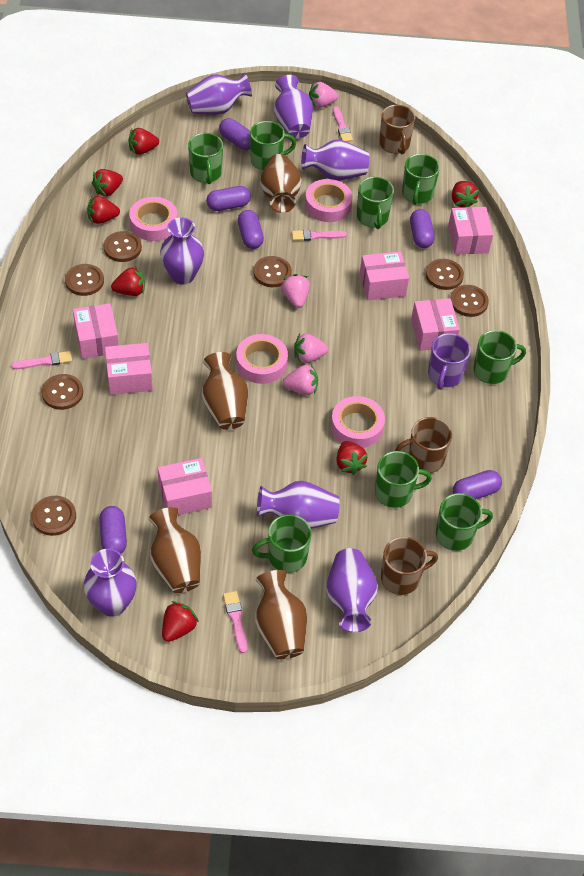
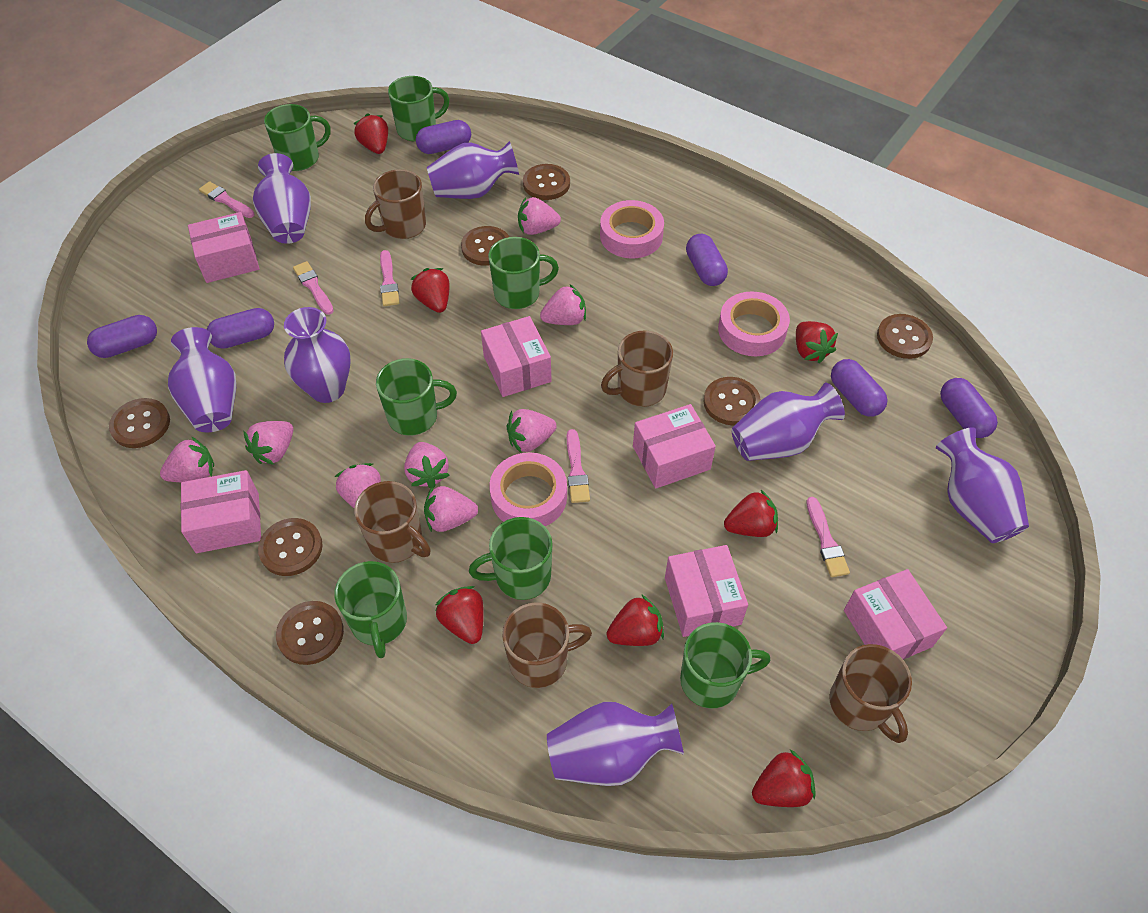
brown mug: [379,105,415,154] [381,536,438,595] [395,417,452,473] = 3 -> [354,481,431,563] [365,169,426,239] [502,602,592,688] [601,330,673,407] [829,644,912,743] = 5
brown vase: [148,507,201,593] [202,352,248,430] [255,570,307,659] [260,154,301,213] = 4 -> none = 0
green mug: [188,133,223,184] [250,121,296,170] [252,514,312,573] [357,177,394,229] [375,451,432,508] [402,154,440,205] [436,493,493,551] [473,330,526,384] = 8 -> [264,104,331,171] [334,561,407,658] [376,358,457,436] [388,76,450,142] [469,517,552,600] [488,237,559,309] [680,622,770,708] = 7
pink brush: [11,351,72,369] [223,591,248,653] [292,229,347,241] [333,106,353,142] = 4 -> [199,181,255,218] [293,261,334,315] [380,250,400,306] [567,429,590,503] [806,497,850,577] = 5
pink strawberry: [282,274,310,308] [283,364,318,395] [294,334,328,363] [309,82,338,108] = 4 -> [160,436,214,482] [244,421,293,465] [335,463,381,508] [404,442,450,488] [424,486,478,532] [506,409,557,453] [518,197,561,235] [540,284,586,325] = 8
pink tape: [129,197,177,241] [236,334,288,384] [305,179,352,222] [331,396,385,448] = 4 -> [489,452,567,526] [600,200,664,258] [718,291,790,356] = 3
purple mug: [428,333,471,390] = 1 -> none = 0

